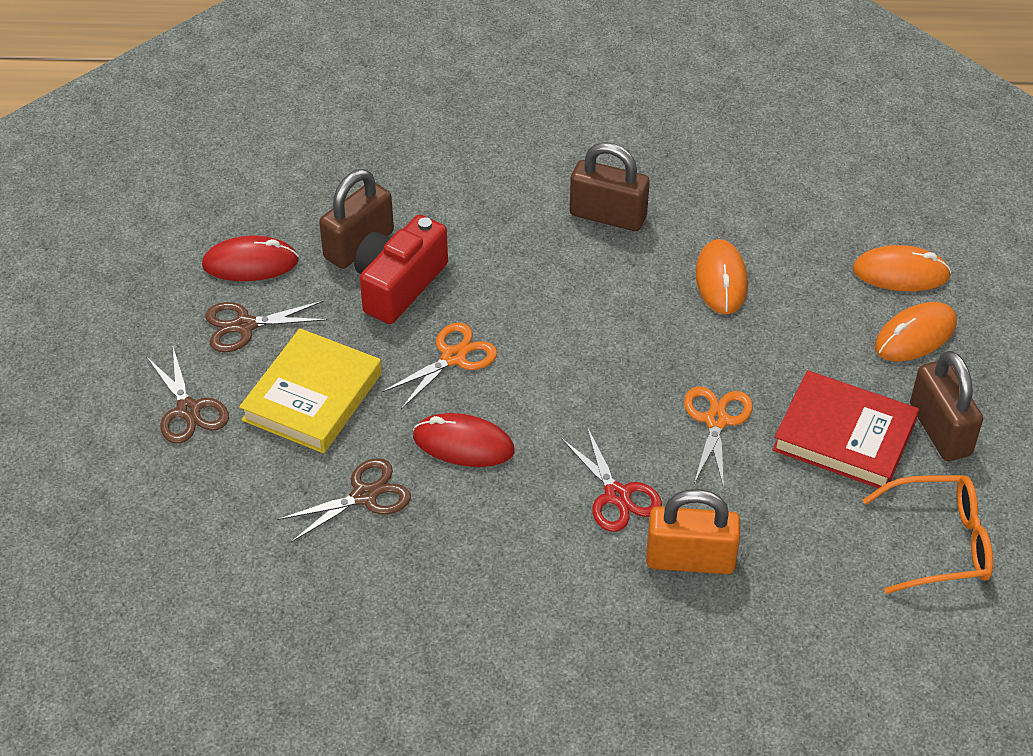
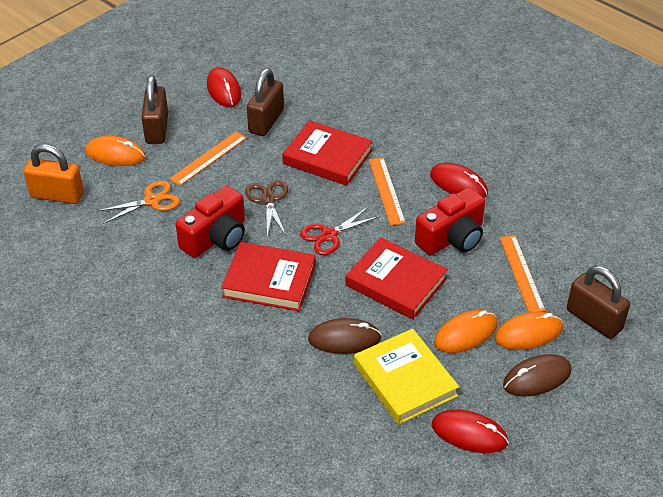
brown mouse: none = 0 -> [308,318,382,354] [503,354,572,396] = 2
brown scissors: [146,348,229,444] [205,301,328,352] [277,458,411,542] = 3 -> [245,180,288,237] = 1
orange glasses: [863,475,993,594] = 1 -> none = 0
orange ruler: none = 0 -> [169,131,247,186] [369,157,406,226] [500,235,545,312] = 3
orange scissors: [382,323,497,409] [684,386,753,489] = 2 -> [97,181,180,224] = 1
red book: [772,370,919,488] = 1 -> [221,242,316,311] [282,120,373,186] [346,237,448,319] = 3
red camera: [354,215,448,324] = 1 -> [176,186,245,258] [415,188,485,256] = 2
red mouse: [202,236,299,281] [413,413,515,467] = 2 -> [207,67,241,107] [430,163,488,198] [432,409,509,453] = 3

